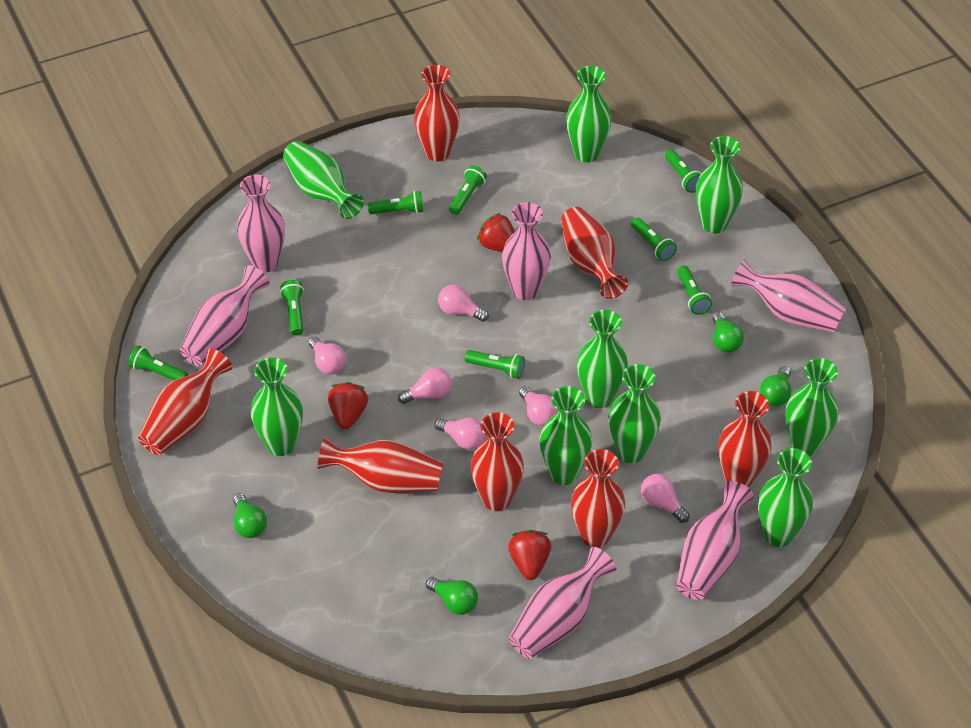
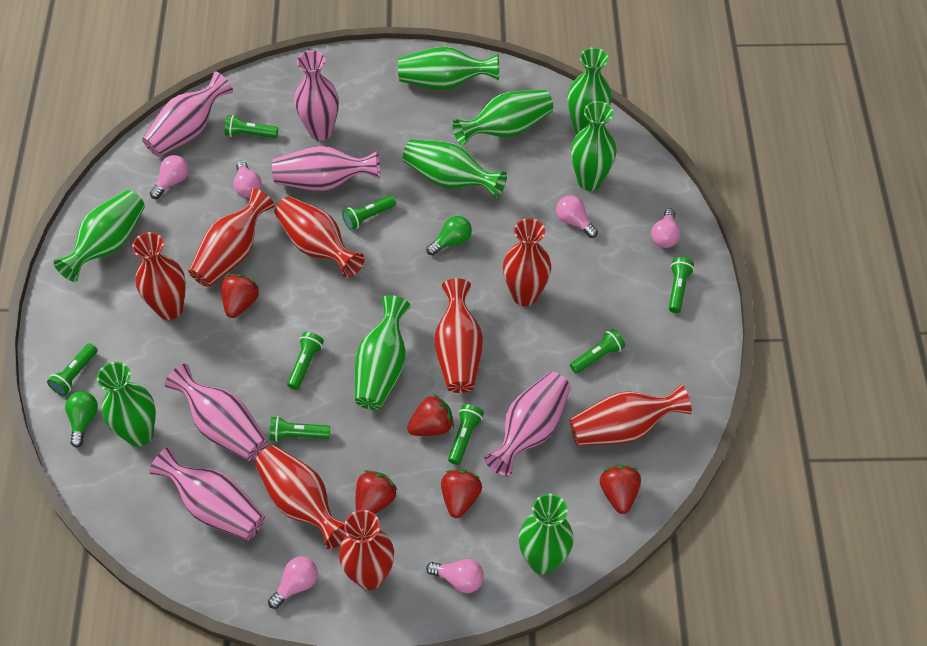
green light bulb: [233,493,267,538] [425,577,478,615] [713,312,744,353] [760,366,791,406] = 4 -> [65,391,98,448] [426,216,472,256] = 2
red strawberry: [328,382,368,429] [477,213,515,252] [508,530,551,580] = 3 -> [221,274,259,318] [356,470,398,514] [407,394,454,436] [441,469,482,518] [600,465,641,514] = 5
red vase: [138,349,233,455] [318,437,444,493] [414,65,460,161] [470,412,524,511] [561,207,628,299] [571,449,625,548] [718,391,772,488] = 7 -> [132,232,186,320] [189,188,275,287] [255,445,346,549] [275,197,365,278] [339,510,394,590] [434,278,483,393] [503,218,551,306] [570,384,692,446] = 8

